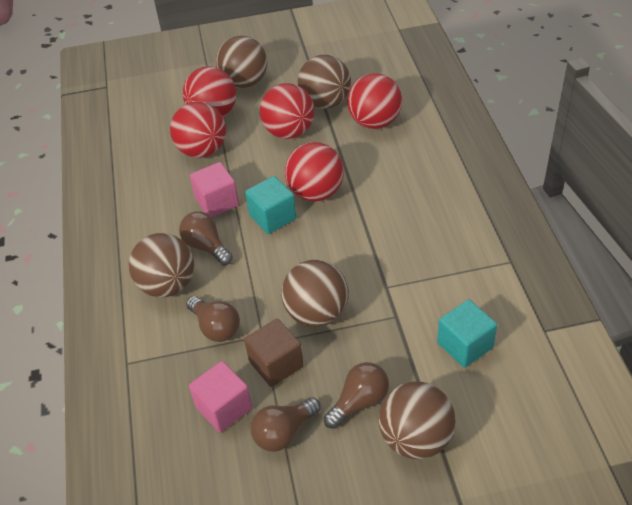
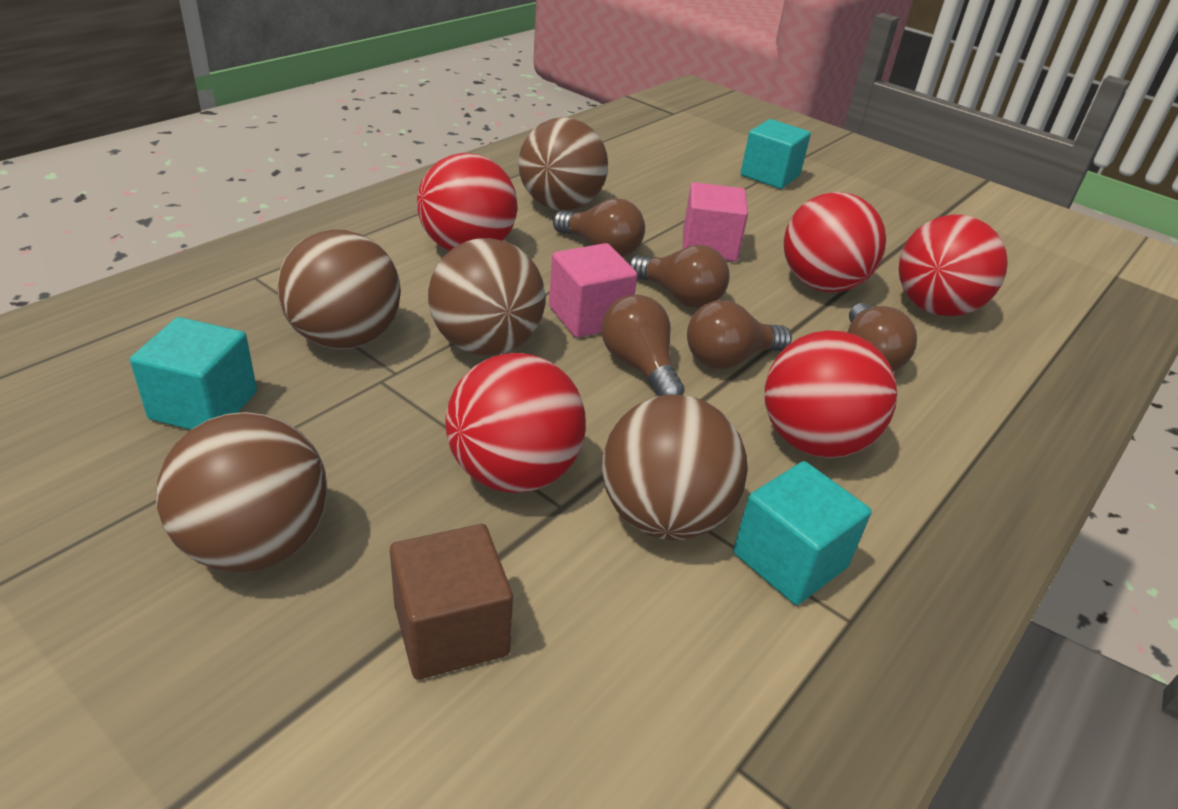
brown light bulb: [179,211,233,265] [186,296,240,342] [251,397,321,452] [324,362,389,429] = 4 -> [553,198,645,257] [601,294,685,396] [629,245,730,308] [687,300,792,369] [847,303,917,371] = 5
turquoise cube: [245,176,296,234] [437,299,497,368] = 2 -> [130,317,257,430] [733,461,872,605] [741,119,811,189] = 3

